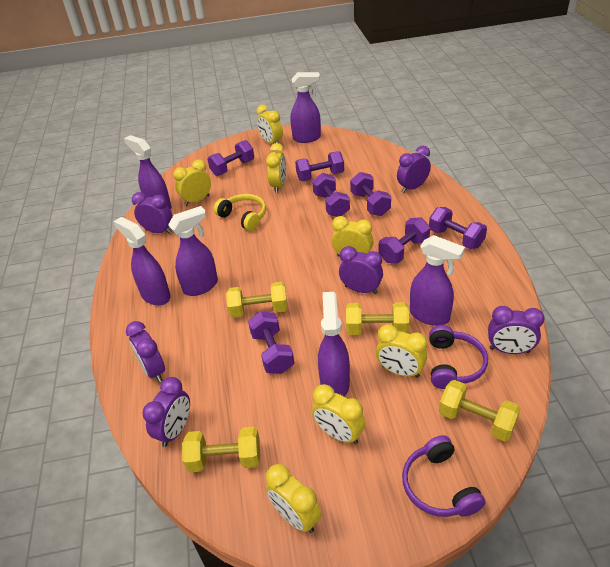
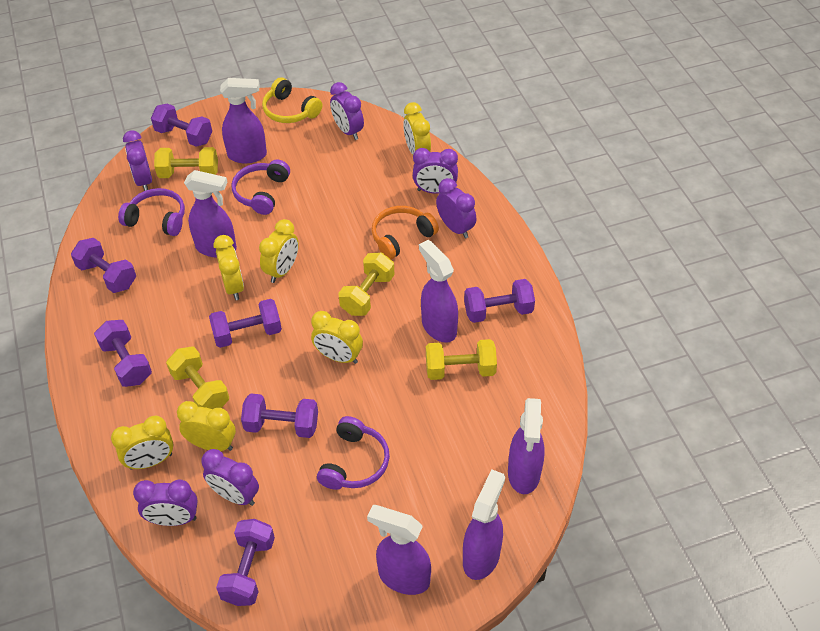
orange headphones: none = 0 -> [372,206,439,259] = 1
purple headphones: [402,435,485,517] [429,325,488,389] = 2 -> [118,188,185,236] [232,159,290,215] [317,416,390,490] = 3
yellow clock: [173,159,211,206] [256,104,283,144] [266,143,286,193] [266,464,321,533] [312,384,366,444] [332,216,373,256] [376,324,427,378] = 7 -> [111,416,174,470] [177,401,236,451] [213,235,244,300] [259,219,299,283] [311,311,363,364] [403,102,431,155] = 6

